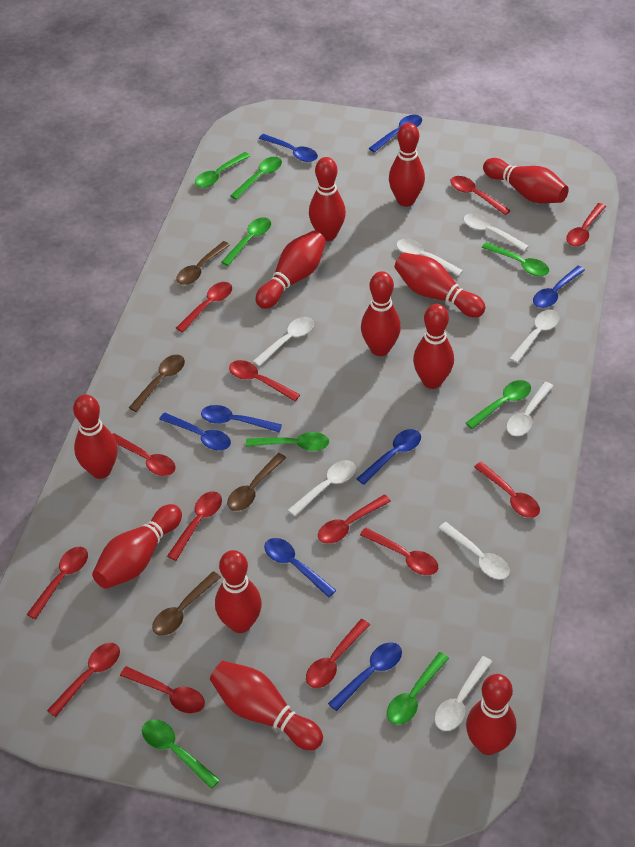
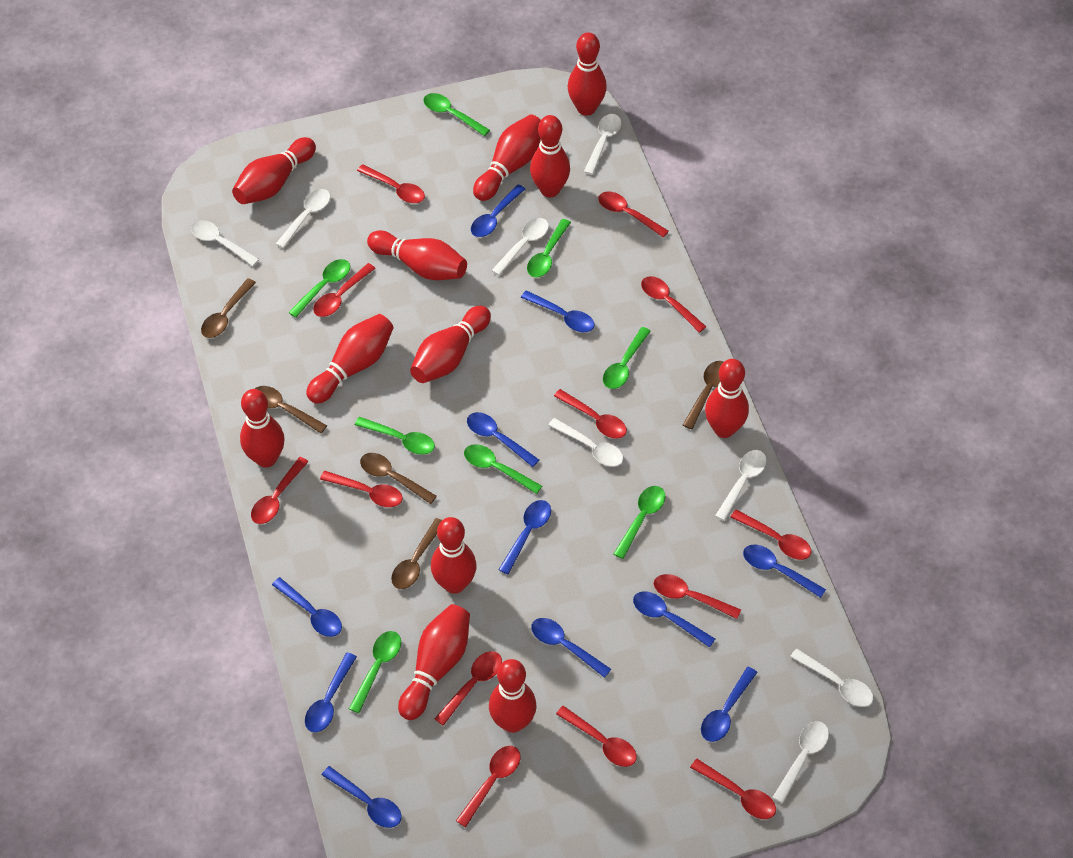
blue spoon: [159,412,231,450] [201,405,282,432] [259,134,318,162] [264,538,336,598] [328,642,402,711] [356,429,421,485] [369,115,422,152] [533,266,585,308] = 8 -> [272,577,342,637] [305,652,357,733] [322,766,402,828] [467,412,539,467] [471,184,525,237] [499,500,551,574] [521,290,595,332] [531,618,611,678] [633,591,715,648] [701,667,758,742] [743,545,826,598] = 11
brown spoon: [129,355,185,412] [152,571,221,636] [176,241,230,285] [227,453,286,511] = 4 -> [201,278,256,338] [255,386,327,433] [360,453,437,504] [391,518,442,589] [683,361,724,429] = 5

